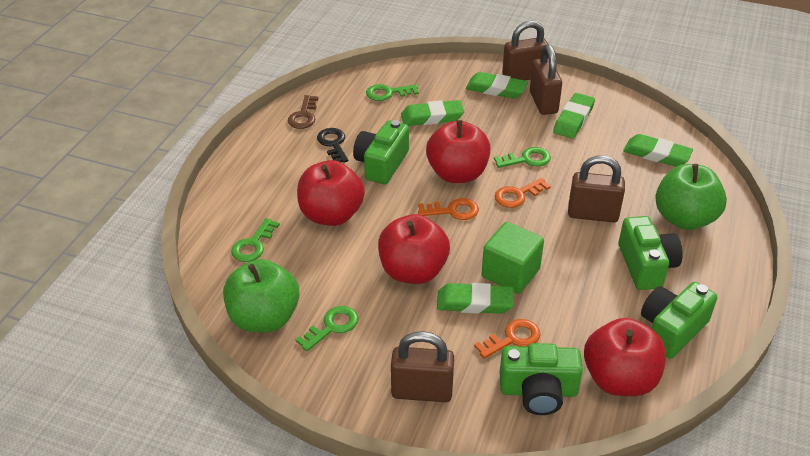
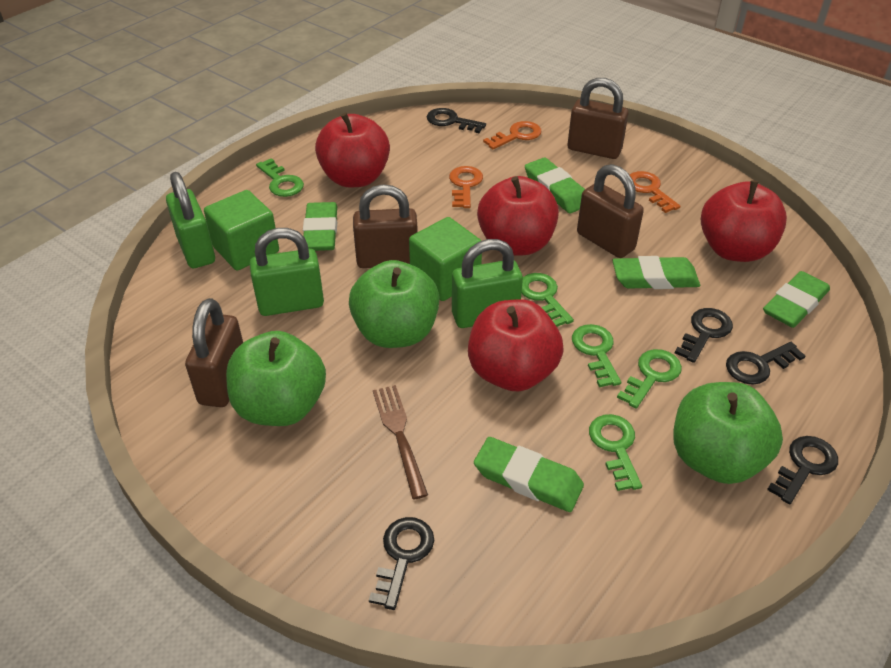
black key: [317,128,348,163] = 1 -> [369,517,434,610] [427,108,486,133] [675,308,733,363] [726,342,805,385] [767,436,838,504] = 5
brown fork: none = 0 -> [373,385,428,499] = 1
brown key: [288,95,318,129] = 1 -> none = 0
green apple: [223,259,299,332] [655,164,727,230] = 2 -> [226,331,326,426] [349,260,440,348] [673,382,783,484] = 3
green camera: [353,120,409,184] [500,343,583,415] [619,216,683,290] [641,282,717,359] = 4 -> none = 0
green cube: [482,222,544,294] = 1 -> [204,190,279,270] [409,217,482,301] = 2
green key: [231,218,280,262] [295,306,358,351] [366,84,419,101] [494,147,551,168] = 4 -> [256,158,304,197] [522,273,574,327] [572,324,621,387] [589,414,642,491] [617,349,682,409] = 5
green padlock: none = 0 -> [166,172,215,268] [250,228,324,316] [452,239,523,328] = 3

